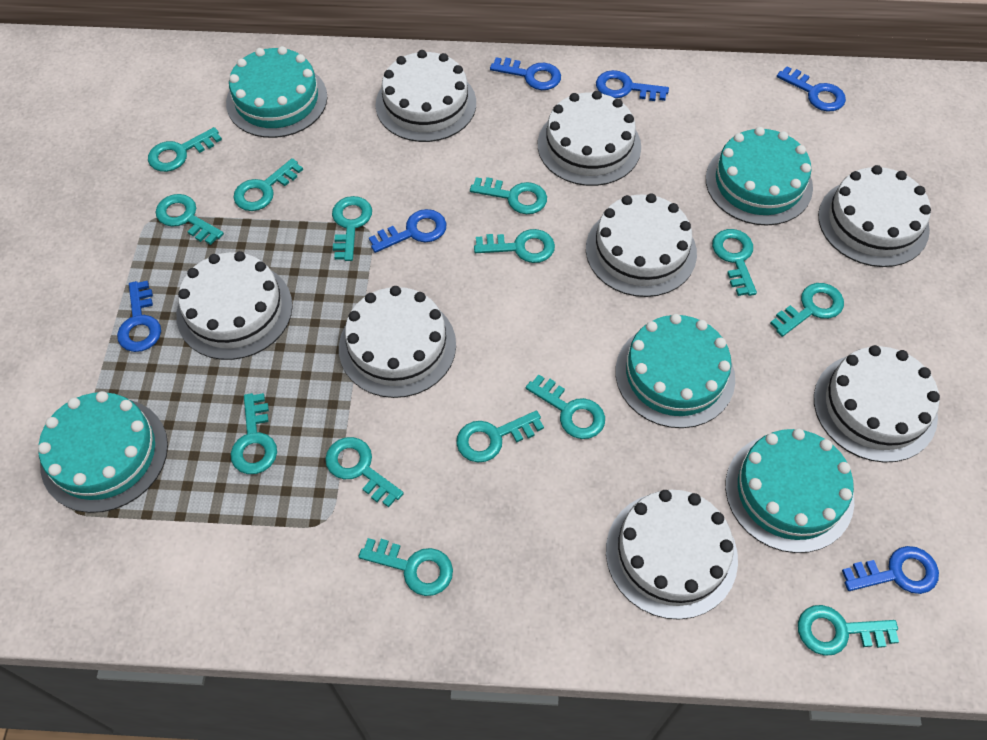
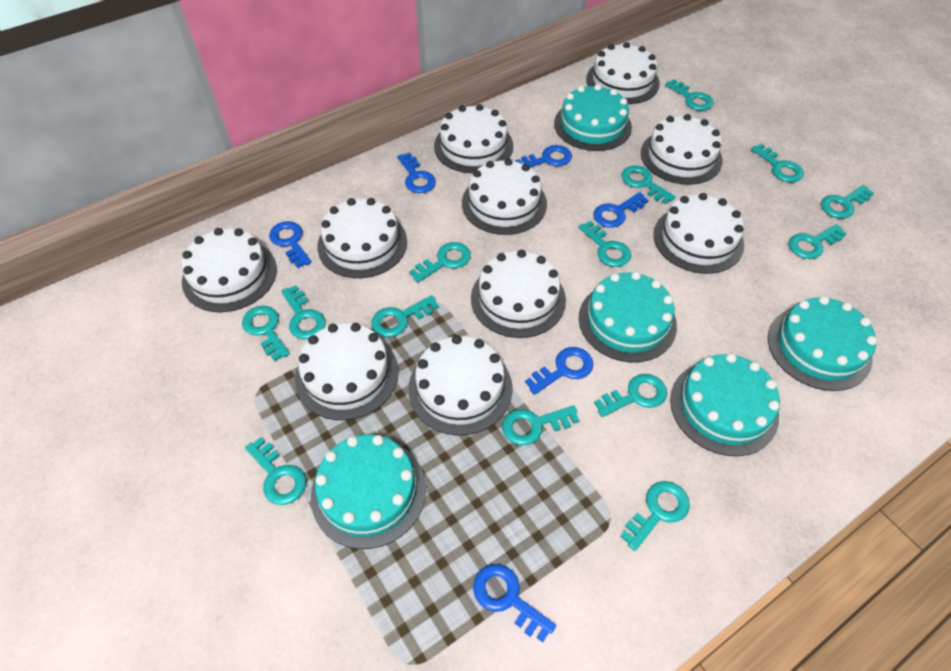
white cake: [176,251,293,360] [339,286,456,398] [376,50,476,142] [538,91,641,186] [586,193,697,297] [606,490,738,620] [814,345,940,463] [818,165,931,267] = 8 -> [181,228,277,312] [295,323,399,420] [317,198,407,278] [408,335,513,435] [434,104,513,173] [462,159,547,235] [471,250,566,338] [586,42,660,104] [641,114,723,185] [654,193,744,274] = 10

